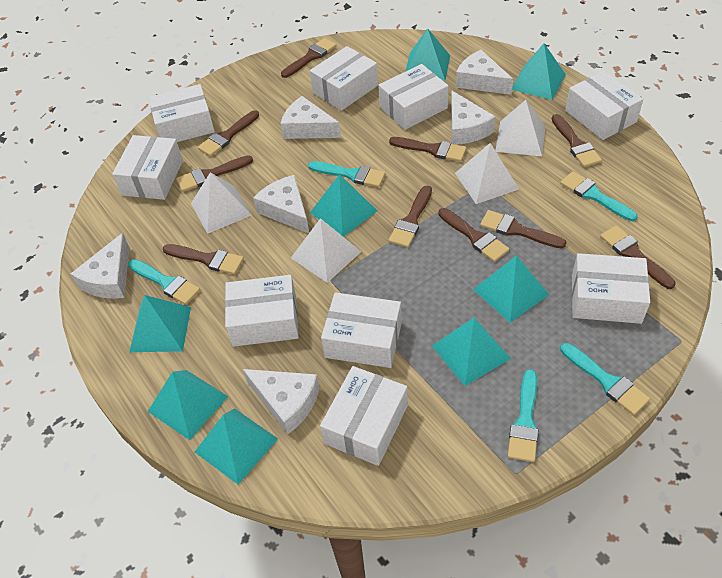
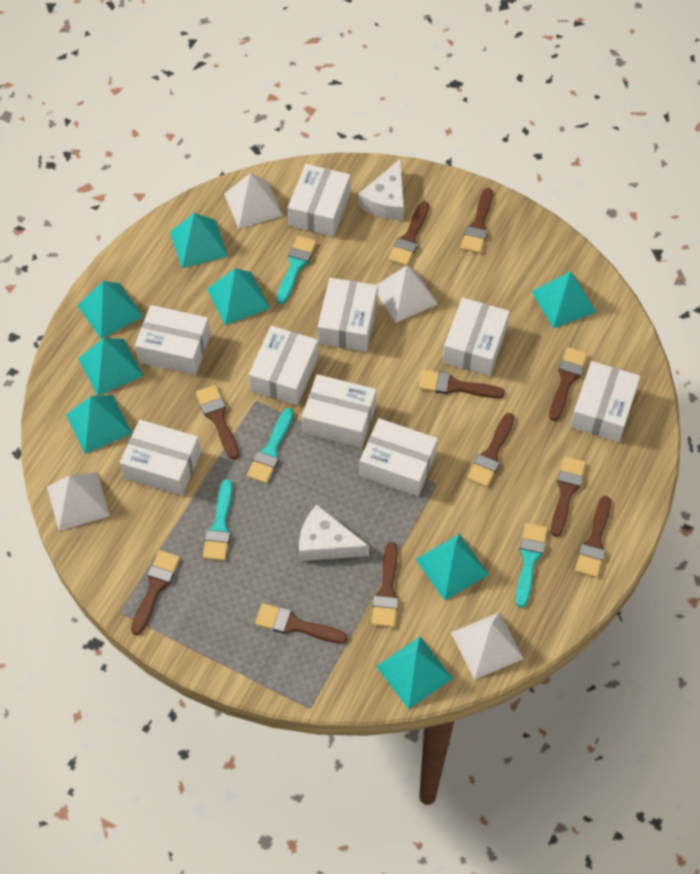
brown brush: [163,244,244,274] [176,155,253,192] [198,110,259,157] [281,38,337,78] [389,137,467,162] [389,185,432,247] [438,208,509,262] [480,210,567,249] [552,114,602,167] [600,225,676,289] = 10 -> [131,550,180,635] [196,385,239,460] [255,603,347,644] [371,542,398,627] [388,201,429,266] [418,370,505,398] [461,188,493,253] [467,413,514,487] [549,347,587,421] [551,456,586,537] [575,496,611,578] = 11
turquoise brush: [128,259,200,305] [308,161,386,187] [508,369,539,462] [560,171,638,221] [560,343,650,415] = 5 -> [203,479,233,561] [247,408,294,484] [276,236,316,304] [516,523,548,608] = 4
white cheese: [71,233,129,299] [243,369,320,434] [253,175,309,234] [281,96,341,139] [451,91,496,145] [456,50,513,95] = 6 -> [299,505,369,561] [359,159,404,220] = 2

